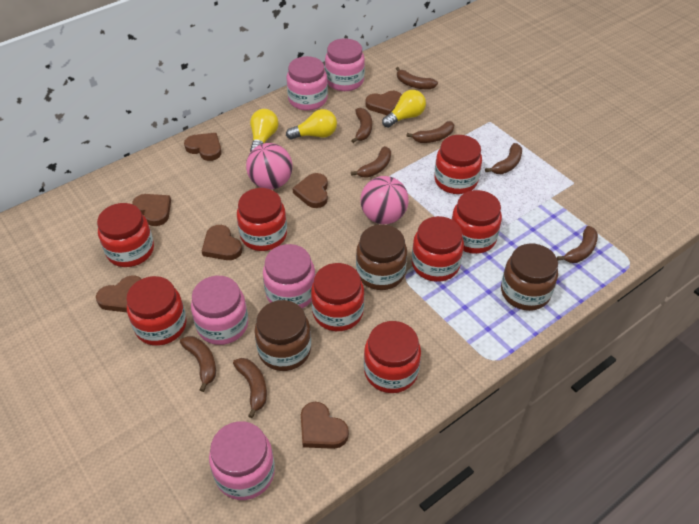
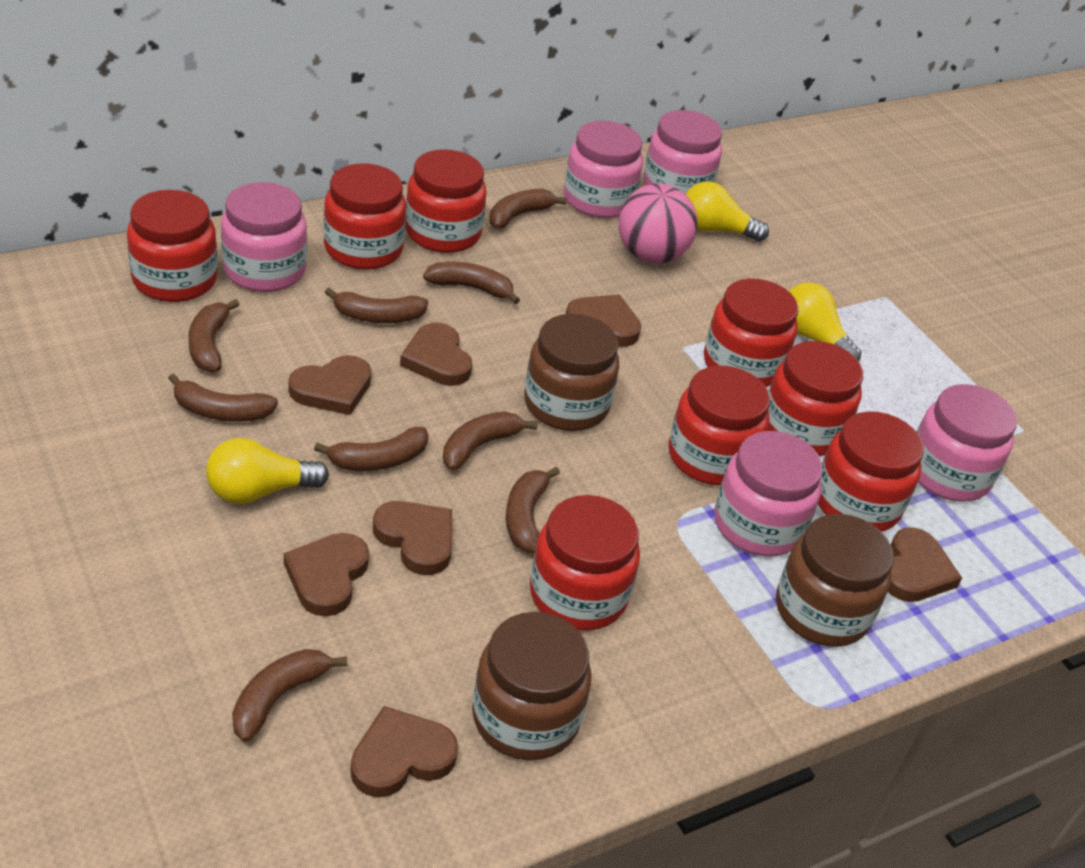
brown banana: [180,336,216,392] [233,358,267,418] [351,108,372,143] [351,146,391,178] [396,67,438,89] [406,121,454,143] [485,143,522,174] [557,226,598,263] = 8 -> [168,374,278,422] [188,299,240,372] [232,649,347,742] [314,427,429,471] [325,288,428,323] [423,262,520,304] [443,411,538,470] [489,188,567,229] [506,467,560,553] = 9
pink ball: [246,143,293,189] [360,176,409,224] = 2 -> [618,184,697,264] = 1

